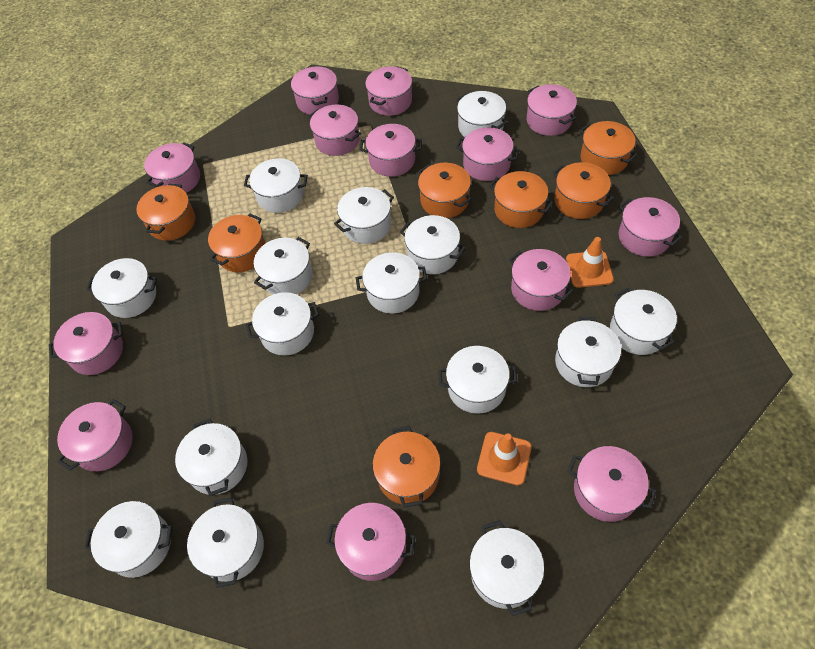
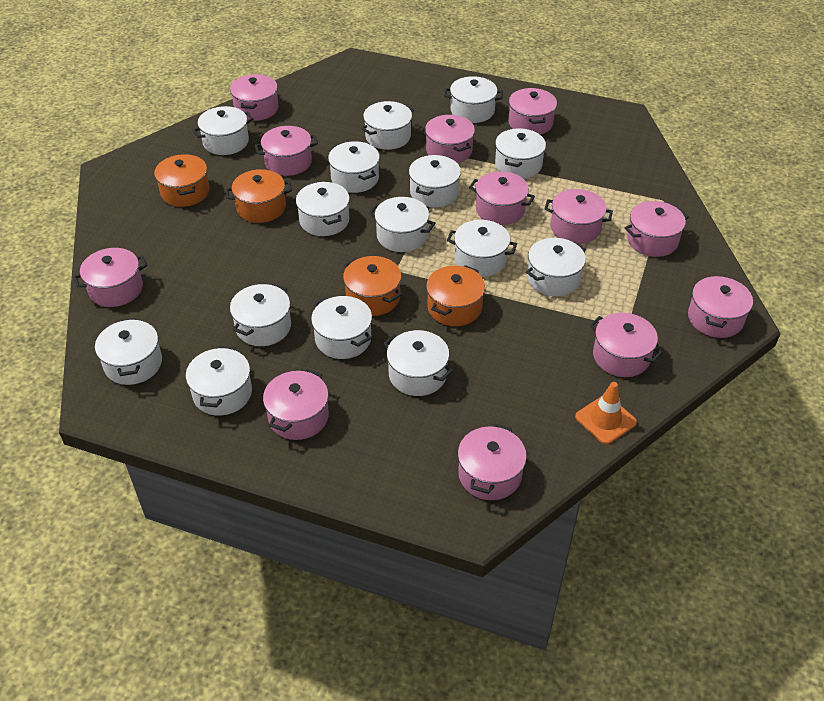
orange pot: [136,184,195,241] [208,214,266,272] [373,426,441,507] [418,163,472,218] [489,171,553,228] [553,162,614,219] [580,121,638,175] = 7 -> [154,154,209,207] [226,169,292,223] [343,256,402,316] [426,265,485,326] = 4
orange traffic cone: [477,432,532,486] [566,237,614,288] = 2 -> [575,382,637,444] = 1
pink pot: [49,312,123,375] [57,399,133,471] [144,142,200,193] [291,66,339,115] [309,105,361,156] [326,503,415,581] [360,124,422,177] [365,66,412,116] [456,127,520,181] [509,249,573,311] [527,84,577,136] [567,446,657,522] [619,197,682,257] = 13 -> [73,248,147,307] [230,74,279,121] [255,126,318,176] [263,369,329,440] [425,115,475,163] [458,423,527,500] [469,171,535,225] [508,88,557,135] [545,189,613,244] [590,313,663,377] [625,201,689,257] [688,275,753,338] = 12

